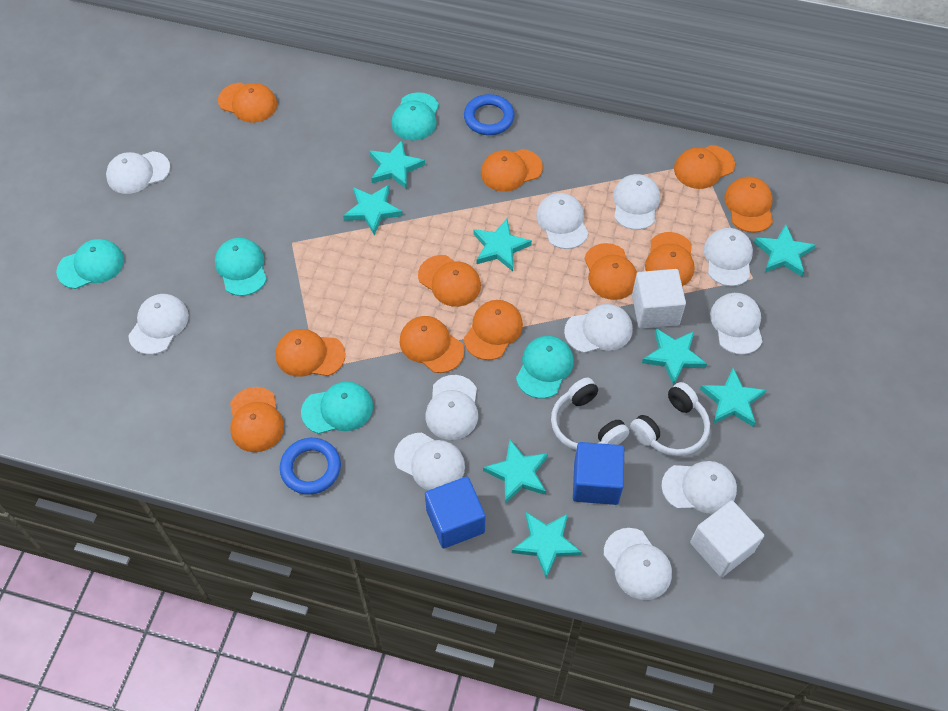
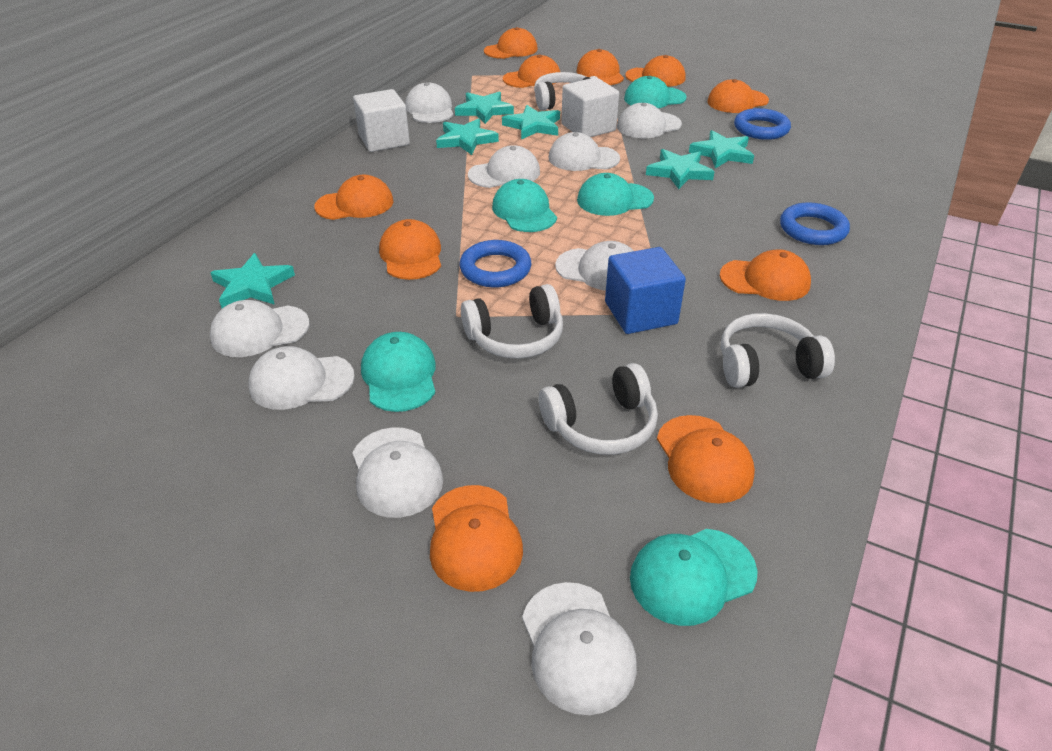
blue cube: [425,476,485,549] [573,442,624,505] = 2 -> [605,247,686,334] = 1
blue ring: [280,438,341,495] [464,94,514,135] = 2 -> [459,240,531,287] [734,108,791,140] [780,202,850,245] = 3
orange cap: [218,83,277,122] [230,387,284,452] [276,329,345,377] [399,316,464,373] [418,255,481,307] [464,300,523,360] [481,149,543,192] [584,243,637,300] [645,232,694,286] [674,145,735,189] [724,177,773,233] = 11 -> [314,175,394,220] [379,219,441,280] [430,485,523,592] [484,27,538,59] [503,54,560,88] [576,49,624,85] [625,55,685,87] [657,415,755,504] [707,79,769,113] [720,249,811,301] = 10
turquoise star: [343,185,403,235] [369,140,425,189] [473,219,532,271] [483,440,548,503] [512,512,582,578] [642,328,707,386] [700,368,766,427] [754,224,816,277] = 8 -> [210,253,295,308] [436,118,499,155] [455,92,514,124] [502,105,560,140] [646,149,714,189] [689,130,754,168] = 6
white cap: [106,151,170,194] [128,294,189,355] [394,433,465,490] [425,375,478,440] [536,193,589,249] [564,304,633,353] [604,528,672,600] [613,174,660,230] [661,461,737,514] [704,228,753,286] [710,293,763,355] = 11 -> [210,300,310,357] [248,346,355,410] [353,427,443,518] [405,82,454,123] [468,145,540,188] [522,582,637,715] [548,132,620,171] [555,241,633,291] [617,103,682,138] = 9
white headphones: [551,378,629,450] [630,382,710,456] = 2 -> [461,284,563,358] [534,72,598,110] [539,363,658,455] [721,313,835,388] = 4

